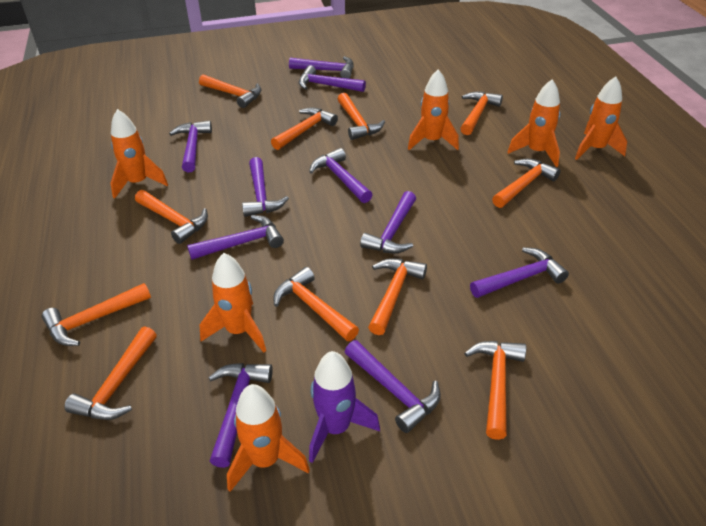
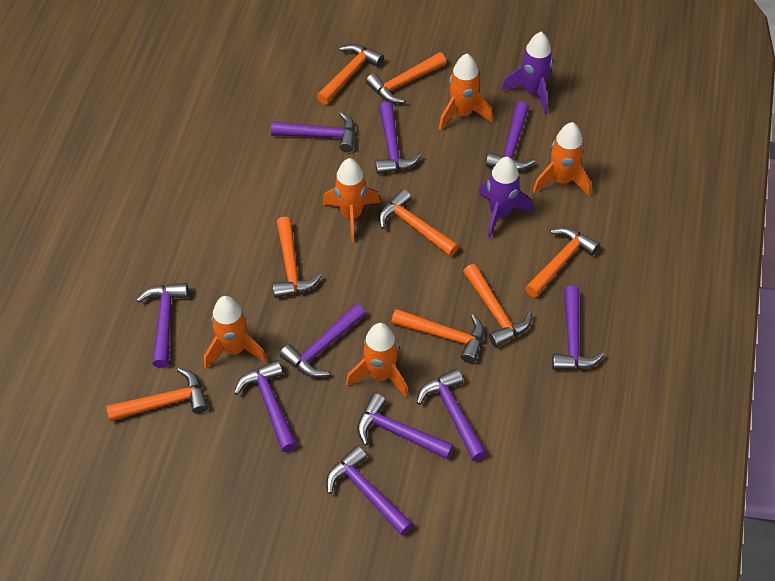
orange hammer: [41,283,151,346] [64,326,157,420] [135,190,208,244] [199,74,261,108] [271,107,338,150] [273,267,359,341] [338,93,385,140] [368,258,427,335] [460,92,503,135] [464,341,526,440] [492,159,561,208] = 11 -> [106,368,208,422] [272,216,322,298] [317,44,384,105] [366,52,446,103] [379,189,459,256] [391,309,484,363] [463,264,532,347] [525,227,600,298] = 8
orange rocket: [110,109,168,199] [200,253,266,352] [227,384,310,492] [408,69,459,150] [508,79,560,167] [575,76,627,160] = 6 -> [204,296,267,369] [322,158,380,243] [346,323,408,398] [439,54,493,130] [533,122,591,196] = 5
purple rocket: [309,351,380,463] = 1 -> [478,157,533,239] [502,32,553,114] = 2

